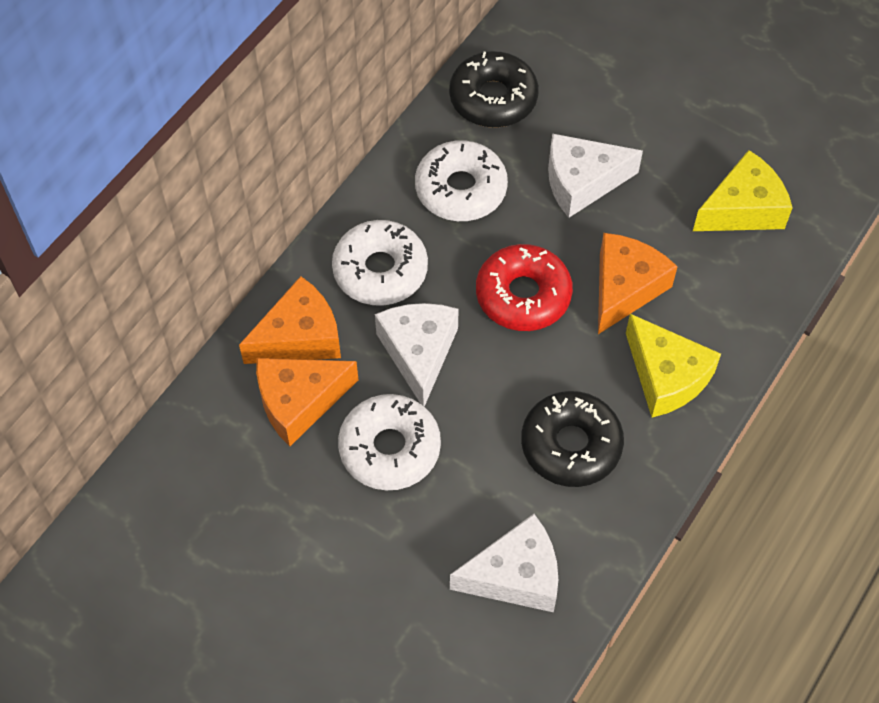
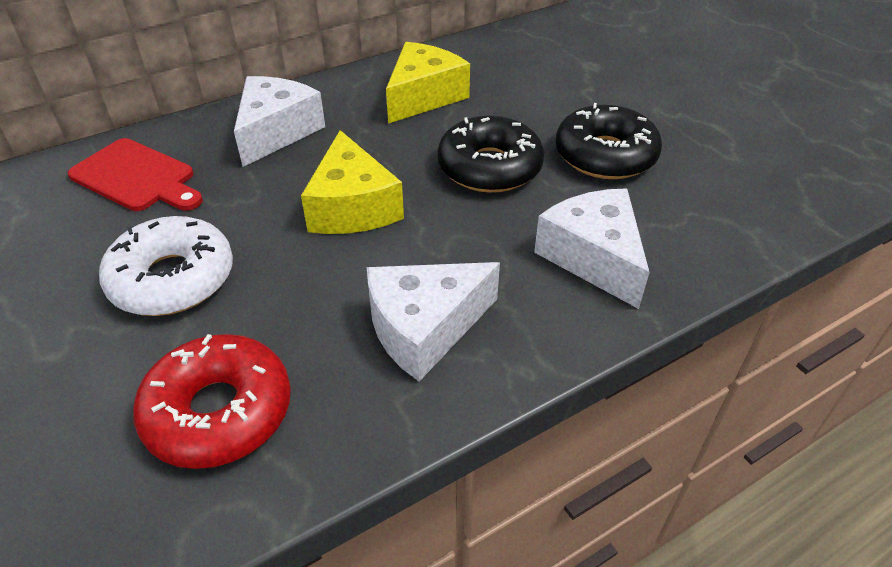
orange cheese: [239,276,341,364] [256,358,358,446] [598,233,678,334] = 3 -> none = 0
red cutting board: none = 0 -> [68,138,203,211] = 1
white donut: [332,220,428,306] [338,394,441,490] [415,140,508,221] = 3 -> [99,216,233,316] = 1

